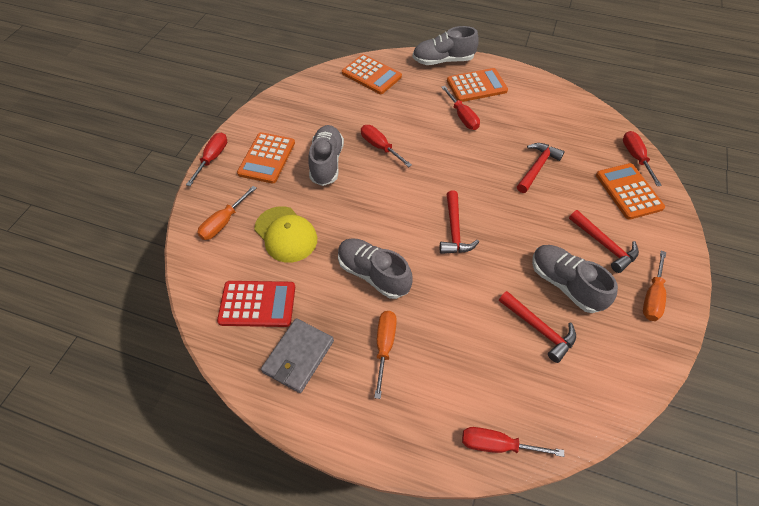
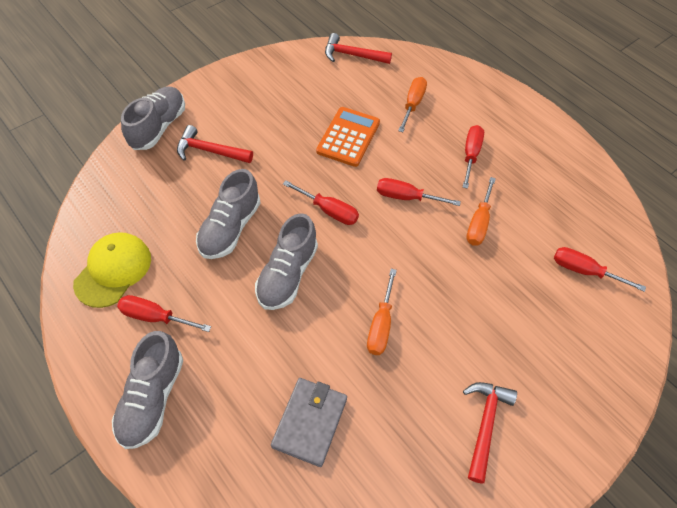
orange calculator: [237,132,295,184] [342,54,402,94] [447,68,508,102] [596,163,665,220] = 4 -> [316,107,380,167] = 1
red calculator: [217,281,295,327] = 1 -> none = 0
red hammer: [440,191,479,254] [499,291,576,363] [517,143,565,193] [569,210,639,273] = 4 -> [177,125,253,163] [325,33,392,64] [463,382,517,484] = 3

